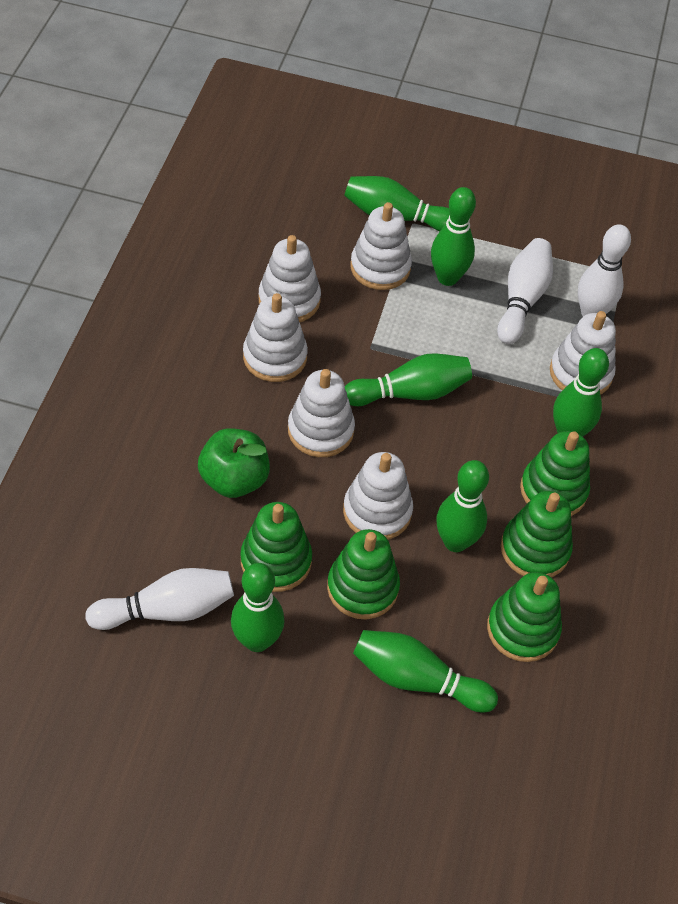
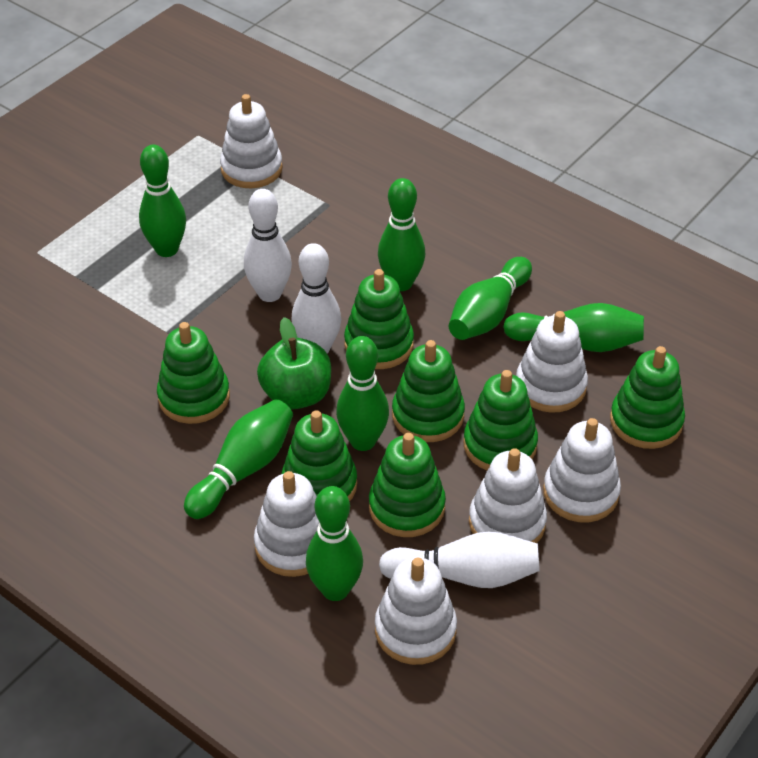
green stacking toy: [240,502,312,592] [327,529,400,619] [487,572,562,662] [501,491,573,577] [520,431,590,516] = 5 -> [157,322,230,424] [281,410,357,502] [344,269,414,369] [369,433,446,537] [392,340,465,442] [463,370,538,470] [610,346,685,449] = 7

